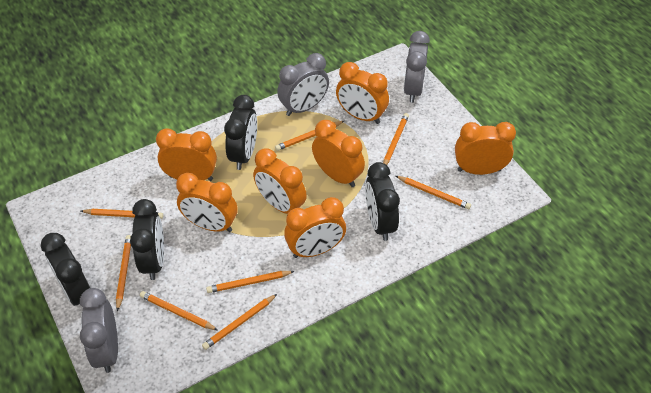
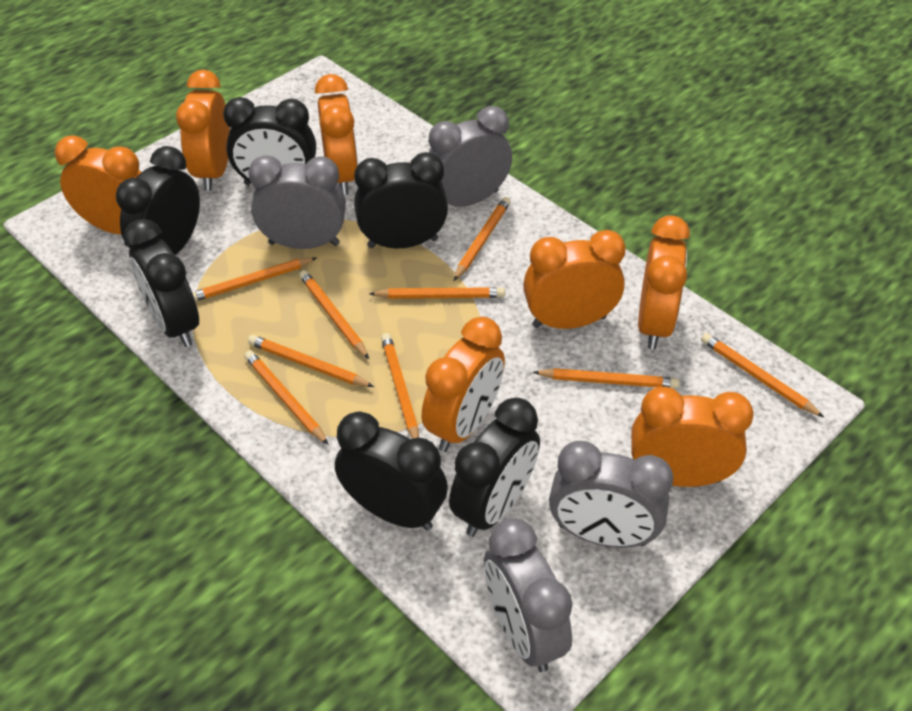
black clock: [41,233,90,306] [130,199,164,280] [224,95,257,170] [365,162,400,241] = 4 -> [116,146,200,255] [123,219,199,347] [223,97,316,185] [335,411,448,530] [354,152,448,249] [449,398,540,537] = 6
grey clock: [80,288,118,373] [277,53,329,116] [404,31,430,103] = 3 -> [248,155,346,249] [428,106,512,207] [484,518,572,672] [549,441,673,548] = 4
orange pencil: [81,209,163,219] [116,235,131,312] [140,291,218,330] [202,294,277,350] [206,271,295,293] [275,121,344,151] [383,113,409,165] [396,176,471,209] = 8 -> [192,257,317,301] [244,350,329,445] [248,335,374,387] [299,270,369,359] [369,287,505,299] [381,333,419,439] [454,197,511,281] [533,368,679,389] [701,333,824,418] = 9

